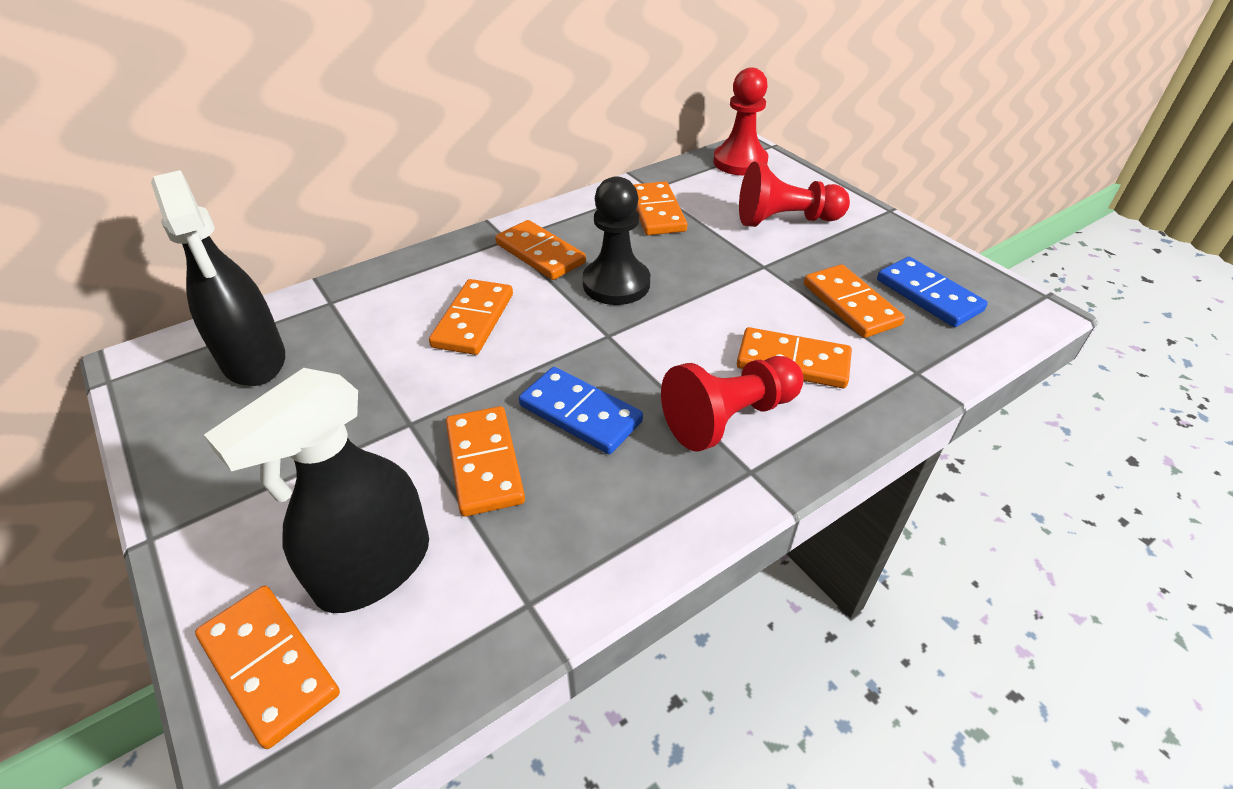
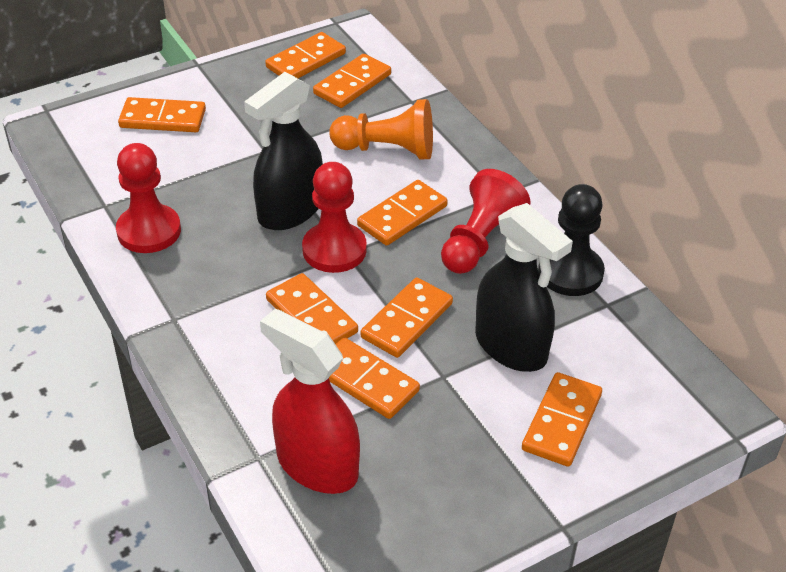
blue domino: [519,367,643,454] [877,257,988,327] = 2 -> none = 0
orange domino: [195,585,340,749] [429,279,513,355] [446,406,525,517] [495,220,586,280] [633,181,687,235] [737,327,852,388] [804,264,905,338] = 7 -> [118,97,206,132] [265,32,346,78] [266,273,358,344] [313,54,391,108] [329,337,420,419] [357,180,448,246] [361,277,453,358] [522,372,602,467] = 8
orange pawn: none = 0 -> [329,99,433,160] = 1
red spray bottle: none = 0 -> [260,309,360,494] = 1

